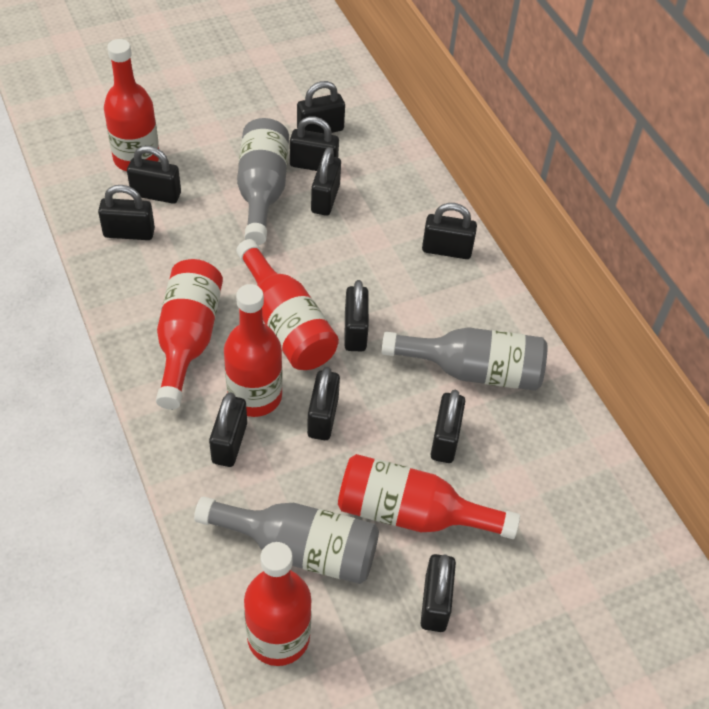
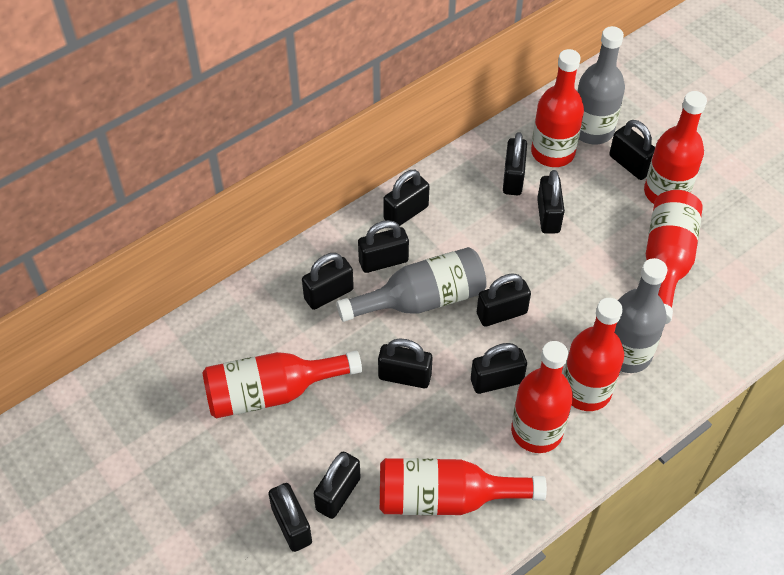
red bottle: [104,39,159,171] [156,259,223,410] [224,284,283,417] [236,239,339,370] [244,542,312,666] [338,454,520,539] = 6 -> [202,351,362,418] [380,458,547,515] [511,341,573,453] [531,49,584,167] [563,298,624,411] [644,91,707,204] [646,190,703,324] = 7

